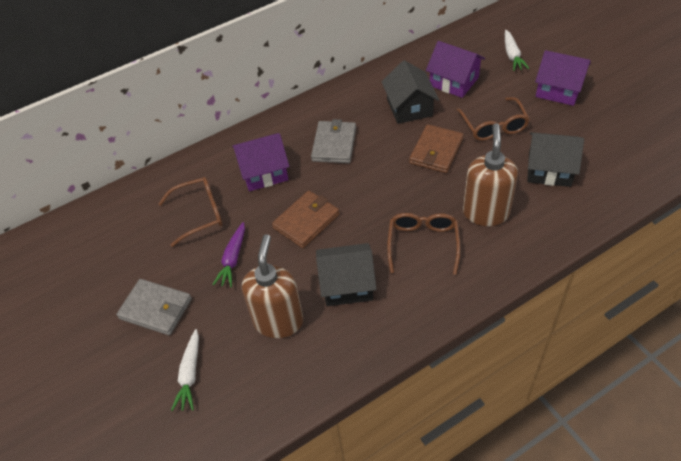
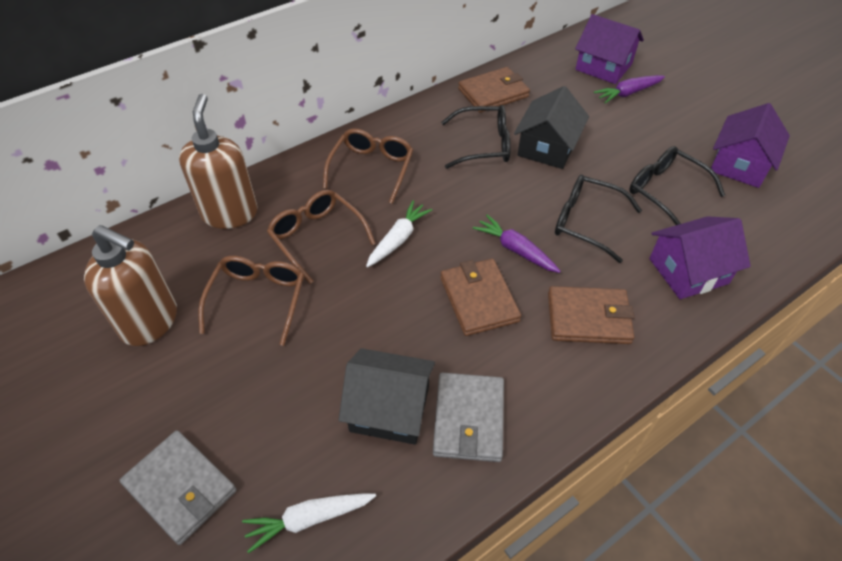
black glasses: none = 0 -> [441,105,511,169] [555,175,642,263] [629,146,725,225] = 3
black house: [316,243,377,306] [382,60,439,124] [527,132,584,187] = 3 -> [339,348,435,445] [514,86,589,169] = 2
brown wallet: [272,191,340,248] [409,124,464,173] = 2 -> [440,259,521,336] [458,67,530,113] [548,286,634,344] = 3
purple carrot: [212,222,245,287] = 1 -> [473,215,561,273] [594,75,665,104] = 2

